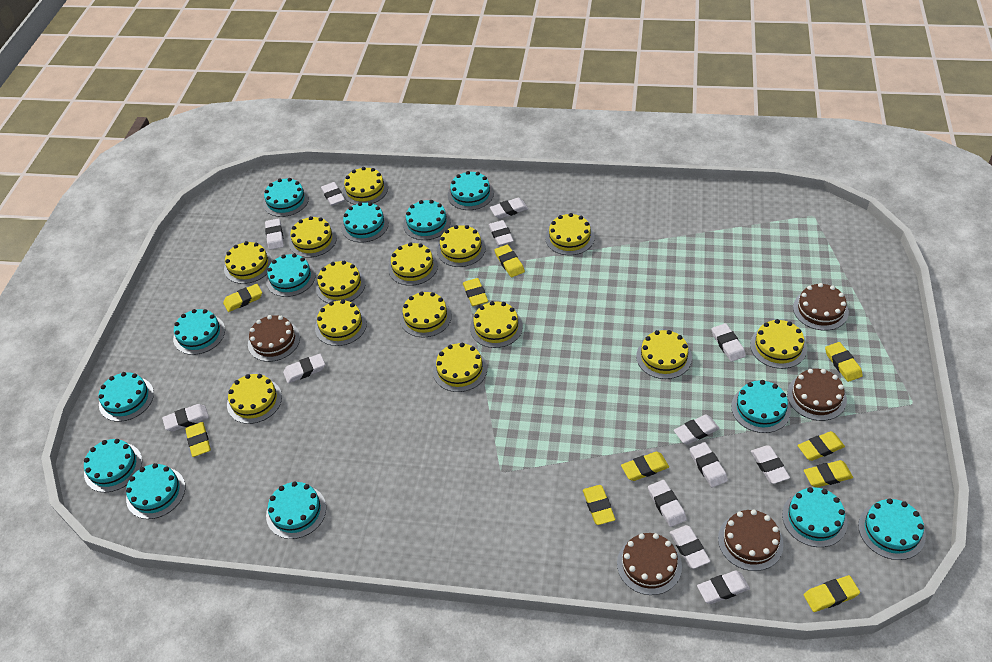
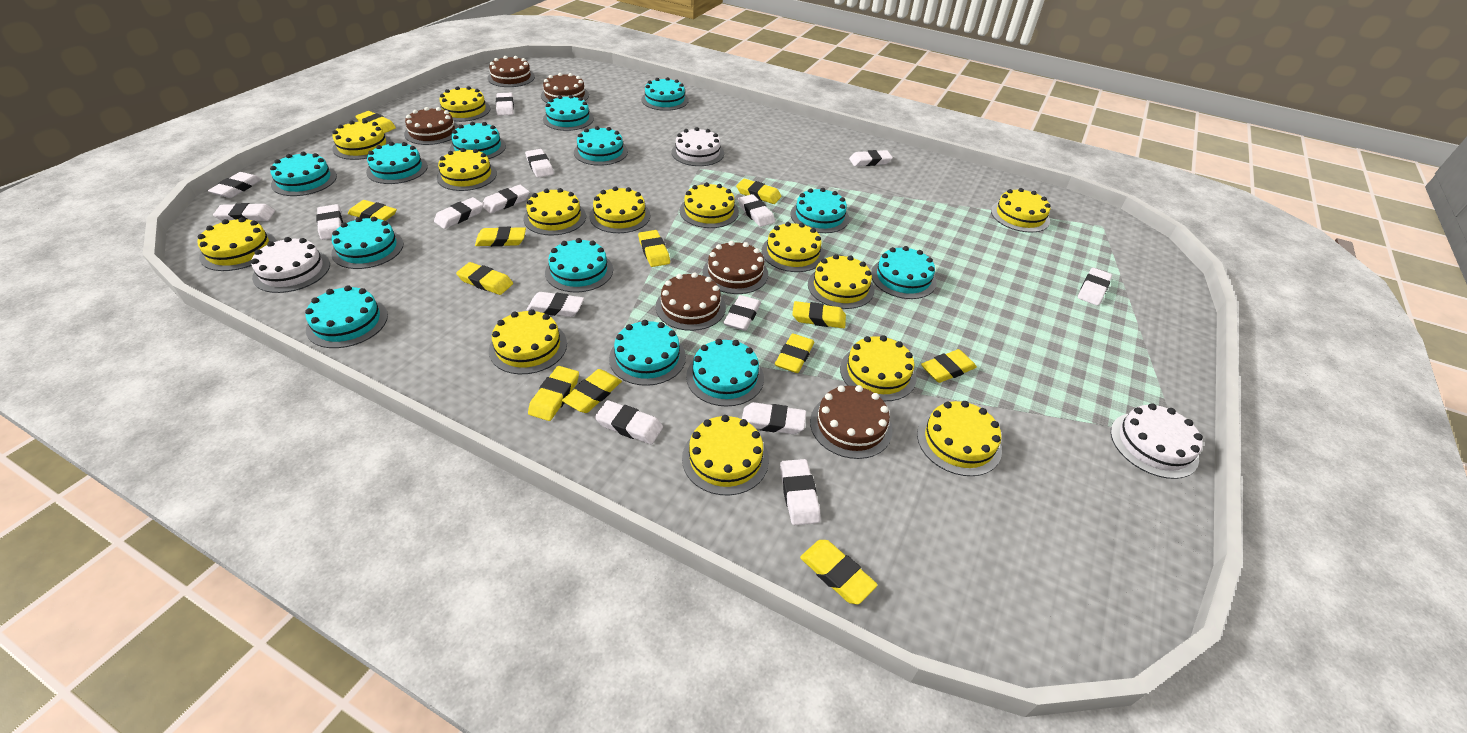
brown cake: [248,315,300,362] [617,533,682,595] [718,510,784,571] [787,369,847,421] [793,283,849,331] = 5 -> [404,107,459,145] [488,56,535,87] [541,73,589,103] [656,272,726,331] [703,241,768,294] [810,385,893,459] = 6
white cake: none = 0 -> [251,237,330,293] [672,127,724,166] [1111,403,1203,479] = 3
white eraser: [162,404,209,431] [265,218,284,250] [283,354,325,383] [321,182,345,206] [489,220,514,246] [490,198,528,219] [648,480,687,527] [670,525,710,569] [674,415,720,445] [690,442,728,487] [697,571,750,604] [711,323,746,362] [751,445,790,484] = 13 -> [208,172,262,198] [213,203,275,221] [316,204,343,240] [434,197,484,229] [482,185,529,214] [496,93,514,116] [525,149,554,178] [526,292,584,317] [595,400,663,444] [723,295,761,331] [738,194,775,227] [742,402,806,434] [780,459,820,525] [849,150,893,166] [1078,268,1112,306] = 15
yellow eraser: [185,422,211,457] [223,284,262,312] [463,278,488,306] [495,244,525,277] [583,485,615,525] [621,452,669,481] [797,431,845,461] [804,460,853,488] [804,575,860,612] [825,342,863,382] = 10 -> [348,200,397,221] [355,111,396,133] [456,262,513,295] [475,227,526,247] [528,366,579,421] [562,369,622,413] [638,230,670,267] [736,178,781,204] [775,333,814,373] [792,301,846,328] [800,540,878,604] [921,349,977,383] = 12

